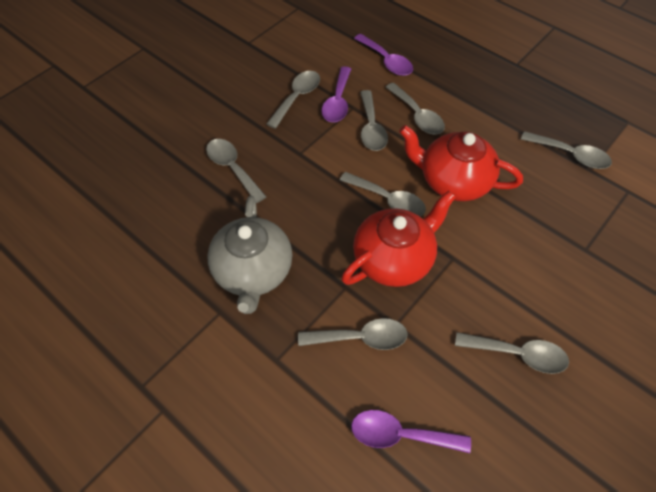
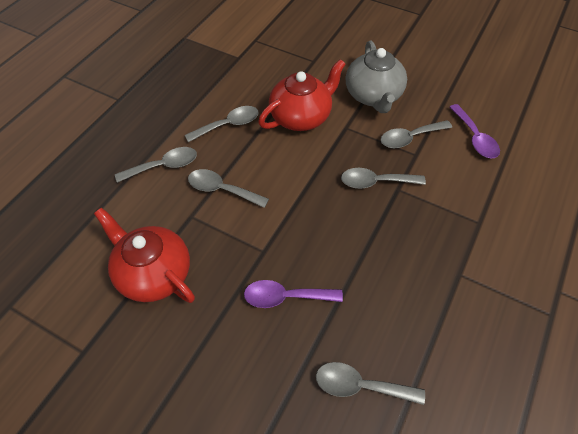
grey spoon: [206,139,266,203] [266,71,320,129] [298,318,408,350] [340,172,426,216] [360,90,388,151] [386,83,445,135] [455,332,569,374] [521,131,612,169] = 8 -> [115,147,197,183] [185,106,259,142] [188,169,269,208] [316,362,425,405] [341,168,426,189] [381,120,452,148] = 6
purple spoon: [321,66,351,122] [351,410,471,453] [354,34,413,76] = 3 -> [244,280,343,308] [449,104,500,158] = 2

